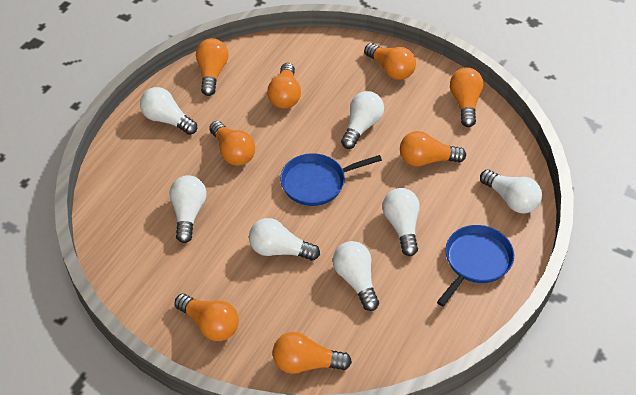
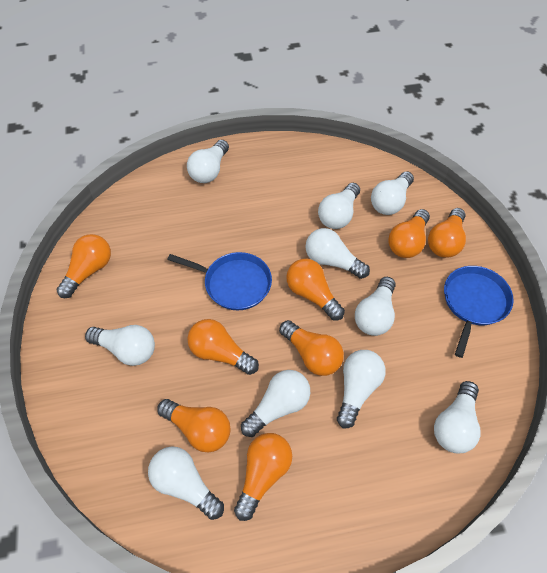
white light bulb: [140,87,197,135] [169,175,206,243] [249,218,320,261] [333,241,379,311] [341,91,384,149] [382,188,420,256] [480,170,542,214] = 7 -> [85,325,155,366] [148,446,224,520] [187,140,229,183] [241,370,310,437] [305,228,370,279] [318,183,360,229] [337,350,385,428] [355,277,396,336] [371,171,414,215] [434,381,480,453] = 10

